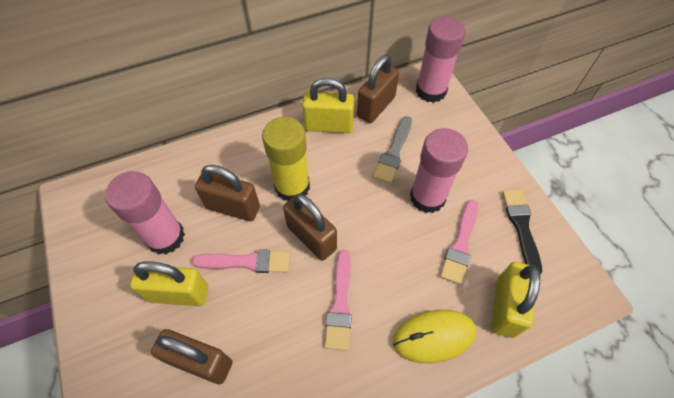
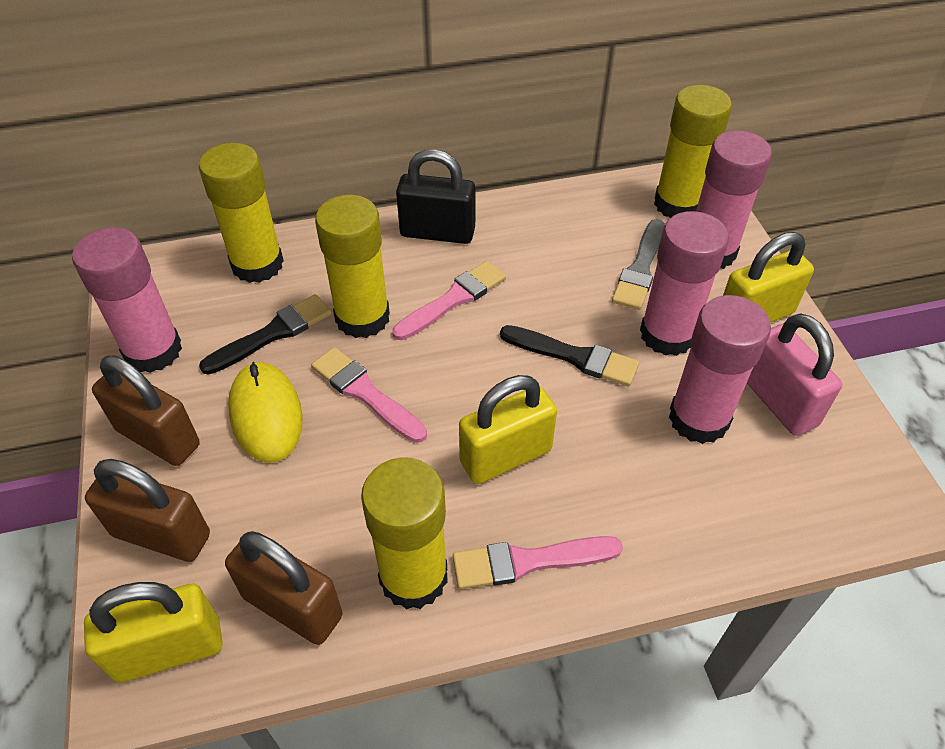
black brush: [502,189,542,274] = 1 -> [199,294,332,375] [500,325,639,386] = 2
black padlock: none = 0 -> [396,149,475,244] = 1
brown padlock: [151,329,232,384] [195,165,260,221] [283,194,337,261] [357,55,399,123] = 4 -> [85,459,210,562] [92,355,200,466] [225,531,342,645] = 3
pink glue stick: [105,171,185,255] [410,128,468,213] [416,16,466,103] = 3 -> [72,227,182,373] [640,211,729,356] [669,295,771,444] [696,130,772,269] = 4
pink padlock: none = 0 -> [747,313,842,436] = 1
yellow glue stick: [262,117,310,201] = 1 -> [199,143,284,283] [315,195,390,338] [361,457,448,610] [654,85,732,218] = 4

